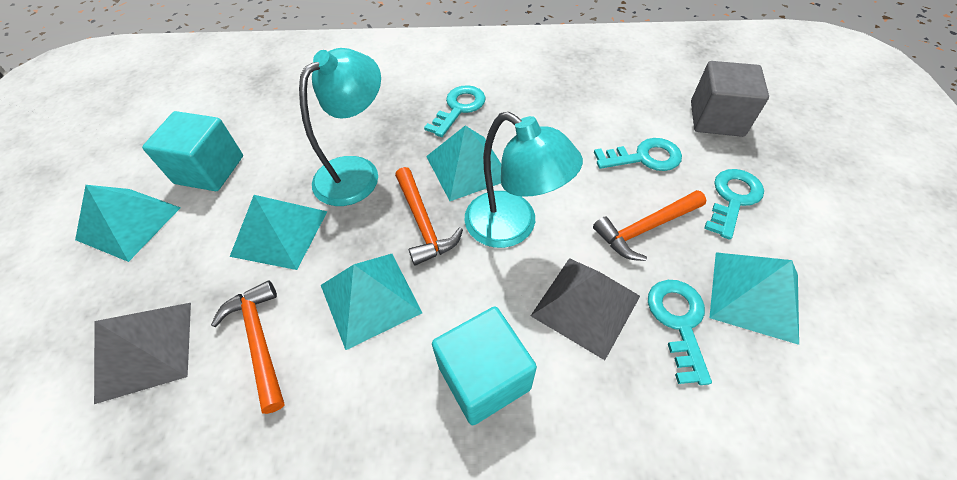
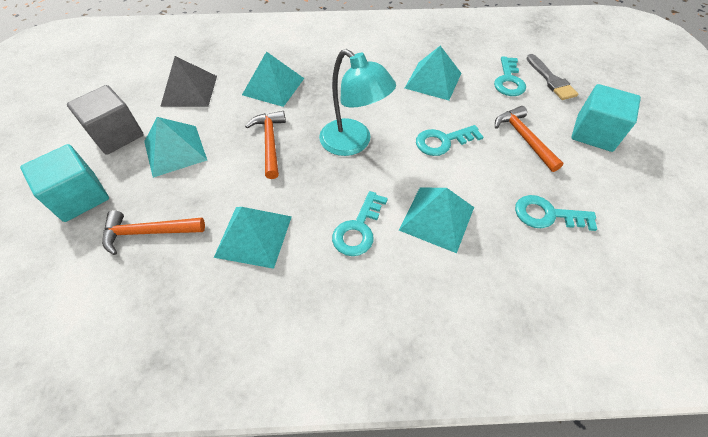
grey brush: none = 0 -> [526,54,578,100] = 1
grey pyramid: [94,303,191,404] [531,258,640,360] = 2 -> [160,56,217,107] = 1
turquoise lamp: [299,48,381,206] [464,112,583,248] = 2 -> [319,49,396,156] = 1

